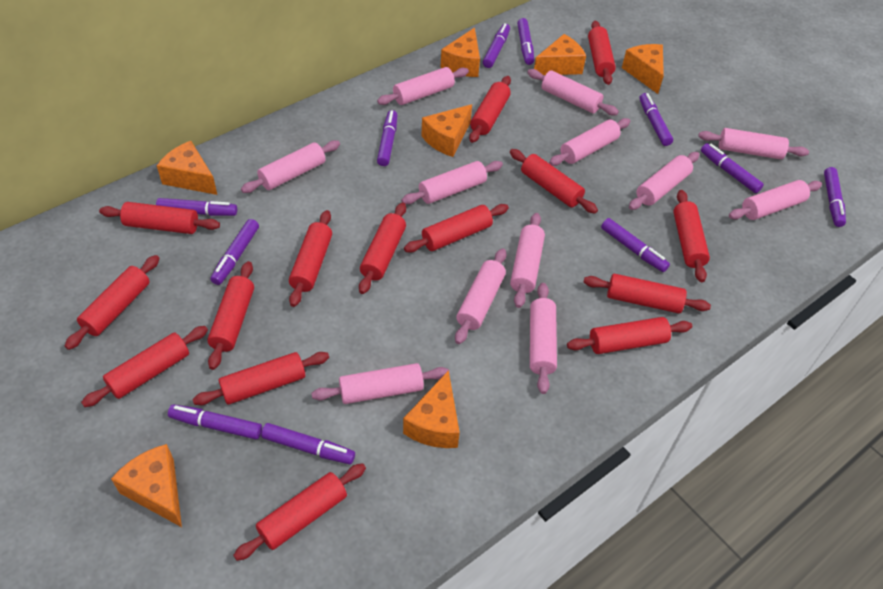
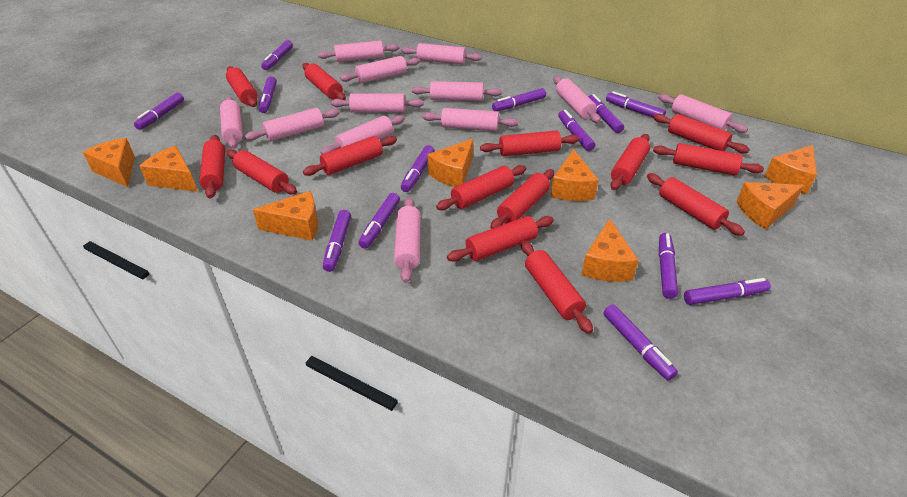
orange cheese: [111,444,182,527] [157,141,217,195] [403,370,460,448] [421,104,472,157] [440,28,480,77] [534,34,586,75] [622,44,664,94] = 7 -> [83,138,135,187] [139,146,198,192] [253,191,318,241] [428,139,473,187] [550,149,599,201] [581,219,639,282] [736,182,804,229] [764,145,817,194] = 8
purple marker: [156,198,237,216] [168,404,262,440] [210,219,259,285] [261,423,355,464] [377,110,397,166] [483,23,510,68] [517,18,534,65] [601,218,670,272] [639,93,673,146] [701,143,764,193] [824,167,846,227] = 11 -> [134,93,184,130] [259,76,277,113] [261,40,293,70] [323,210,351,272] [358,193,400,249] [401,145,435,192] [492,88,546,111] [558,110,595,151] [588,94,624,133] [603,304,678,381] [606,91,666,117] [659,233,678,299] [684,278,771,305] = 13
red rolling pin: [65,255,160,350] [81,326,208,407] [99,202,220,234] [192,352,329,405] [207,261,254,370] [233,463,366,561] [289,210,332,307] [359,202,406,294] [404,204,509,253] [469,76,511,143] [510,149,598,214] [567,317,692,354] [584,274,711,313] [588,21,616,85] [673,190,710,282] = 15 -> [199,135,225,198] [226,66,258,107] [227,149,297,194] [302,63,346,100] [303,136,397,176] [436,165,526,210] [447,216,554,262] [480,130,579,156] [490,169,554,229] [521,241,593,334] [610,134,650,190] [647,173,745,236] [653,113,750,153] [653,143,764,176] = 14

